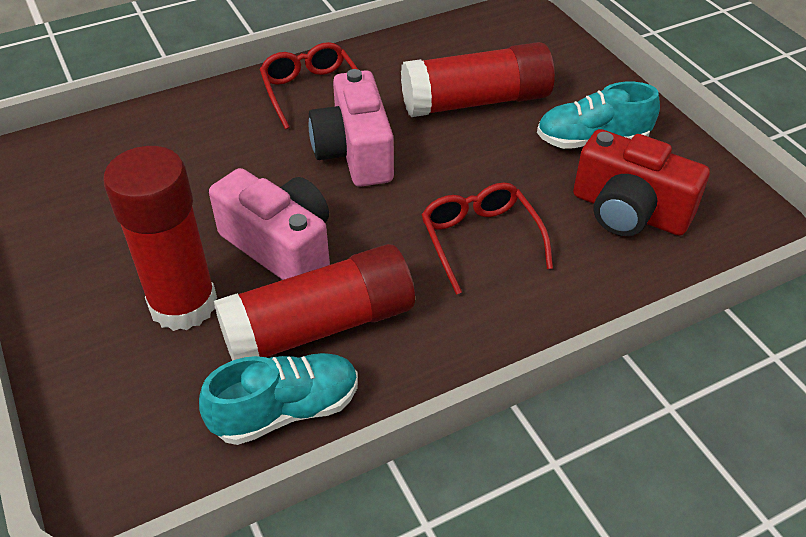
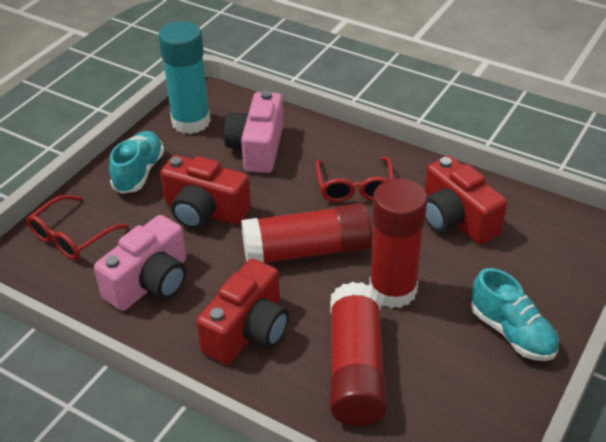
red camera: [573,129,710,236] = 1 -> [160,155,251,229] [196,259,289,365] [425,156,507,244] = 3
turquoise glue stick: none = 0 -> [158,21,211,134] = 1

